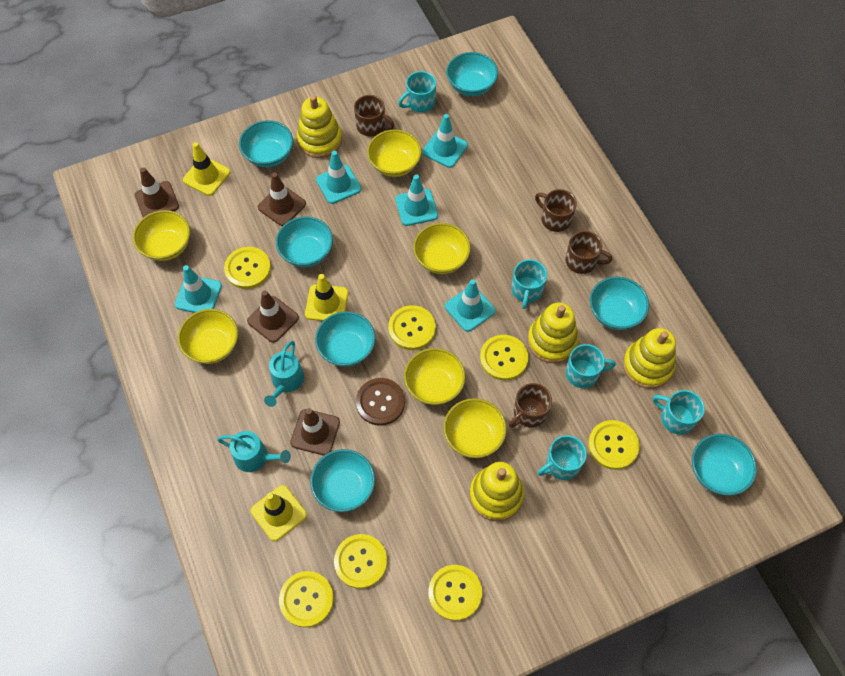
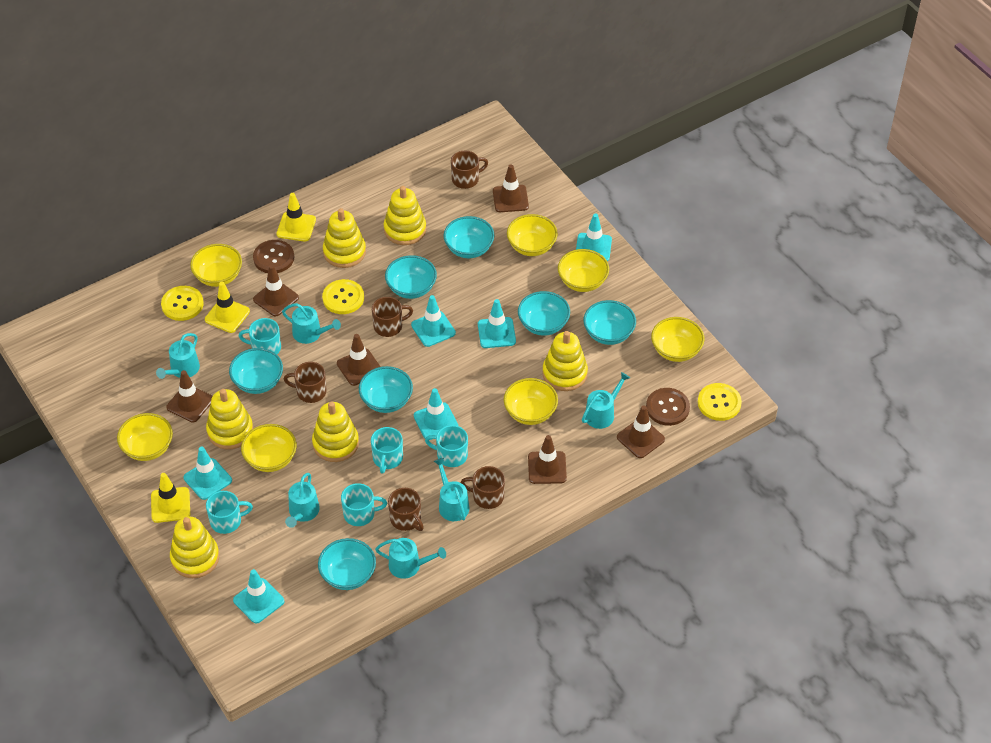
brown button: [356,378,405,426] = 1 -> [253,240,294,273] [646,388,690,426] = 2
brown mug: [354,95,394,137] [509,383,552,428] [535,189,577,232] [565,231,612,274] = 4 -> [284,362,327,403] [372,297,413,337] [388,488,424,531] [451,151,488,189] [461,466,505,509] = 5
brown traffic cone: [135,168,179,218] [247,290,299,343] [258,172,306,226] [290,408,340,456] = 4 -> [166,370,212,423] [253,265,299,317] [337,334,381,386] [493,164,529,212] [528,435,567,484] [617,405,665,458] = 6
turquoise traffic cone: [175,265,222,313] [316,151,362,204] [395,174,438,226] [422,114,468,168] [445,279,496,332] = 5 -> [184,447,232,500] [233,569,284,623] [411,295,456,347] [414,388,458,440] [478,299,516,348] [576,213,612,261] = 6
turquoise watering can: [217,431,291,472] [264,341,304,407] = 2 -> [156,333,200,379] [282,303,341,344] [285,473,320,528] [375,538,446,579] [434,458,469,521] [582,372,630,429] = 6
yellow bowl: [133,210,190,261] [178,309,238,364] [367,130,422,177] [404,348,466,405] [413,223,471,274] [443,398,507,458] = 6 -> [117,413,173,461] [190,244,242,287] [241,424,297,472] [504,378,558,425] [507,214,558,256] [558,249,609,292] [651,317,705,362] = 7
yellow button: [224,247,271,289] [279,571,334,628] [334,534,387,589] [388,305,436,350] [428,565,482,621] [480,335,528,380] [588,420,640,470] = 7 -> [161,286,204,321] [322,279,364,314] [698,383,742,421] = 3
yellow stacking toy: [297,95,342,158] [469,462,524,521] [527,302,579,363] [623,328,676,389] = 4 -> [170,517,219,578] [206,389,253,449] [312,401,359,462] [323,208,366,268] [384,186,426,245] [542,331,588,391] = 6

